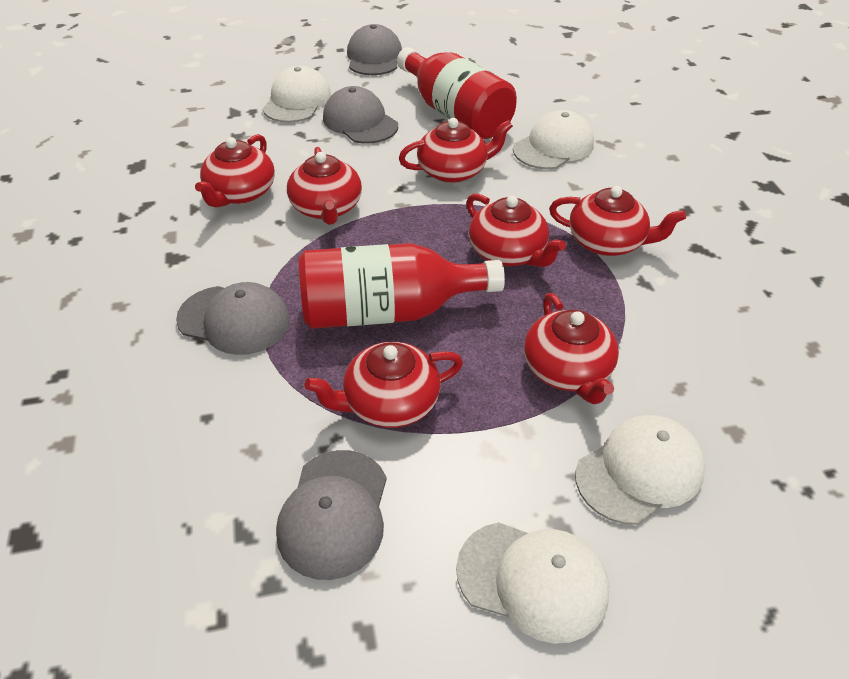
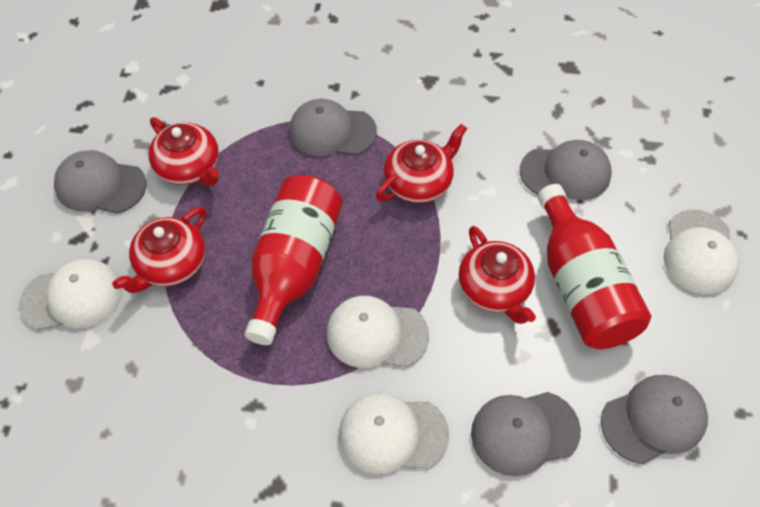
grey cap: [176,282,290,355] [276,450,387,580] [323,86,398,144] [347,24,402,75] = 4 -> [54,150,147,214] [289,99,377,156] [471,392,581,476] [520,140,612,200] [601,375,708,464] = 5
red teapot: [195,134,275,207] [287,147,362,225] [305,342,463,428] [399,118,513,183] [466,193,566,267] [524,293,619,404] [549,186,686,256] = 7 -> [112,207,206,293] [148,117,219,186] [376,124,467,203] [459,226,536,324] = 4

